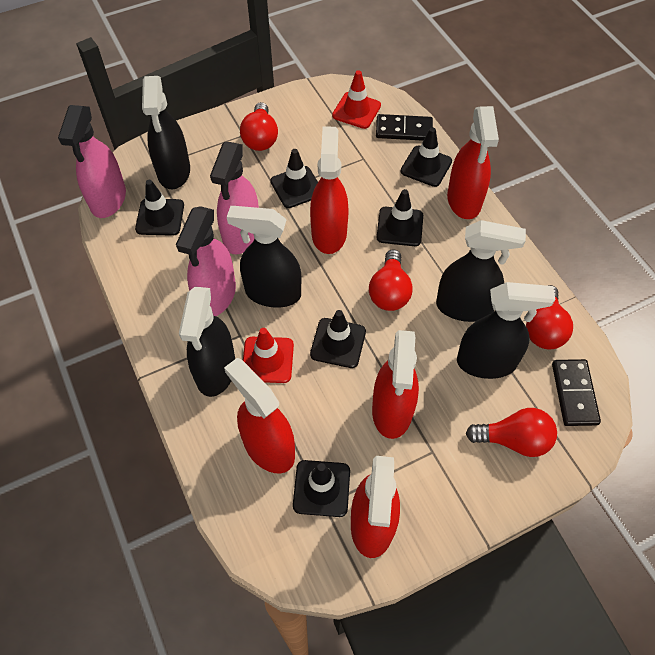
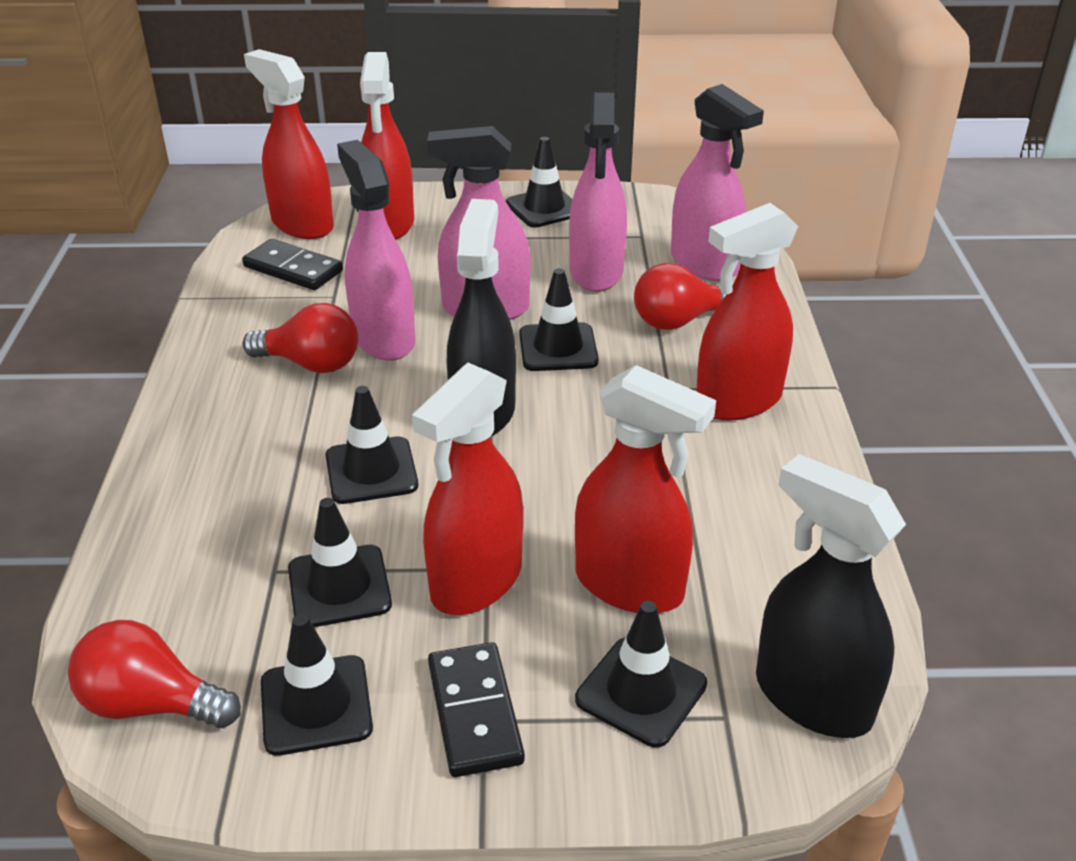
black spray bottle: [142,76,190,189] [179,287,235,397] [227,206,302,308] [436,220,526,322] [457,282,555,379] = 5 -> [447,199,516,437] [756,454,906,738] = 2
pink spray bottle: [58,105,126,218] [176,206,236,316] [210,142,259,254] = 3 -> [337,140,415,361] [427,126,531,320] [569,92,627,292] [671,84,764,281] = 4
red light bulb: [240,102,278,151] [369,249,413,311] [466,408,557,457] [526,285,573,349] = 4 -> [68,620,241,728] [242,303,358,373] [634,263,727,330] = 3
red traffic cone: [243,328,294,383] [332,70,381,129] = 2 -> none = 0

